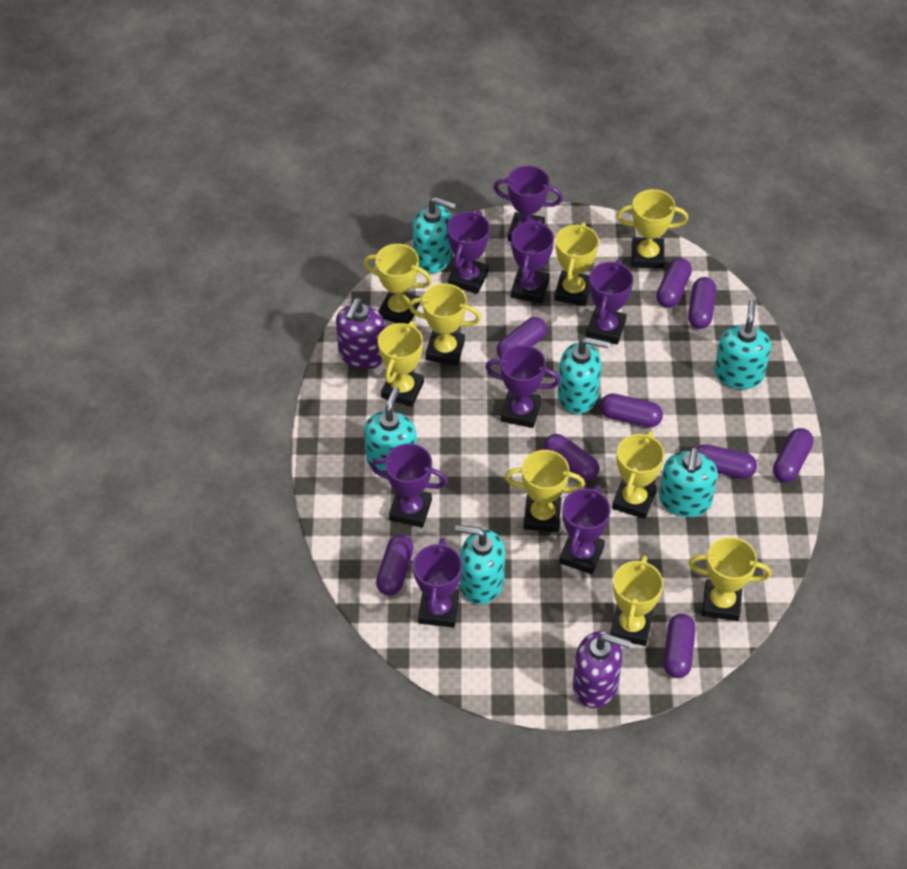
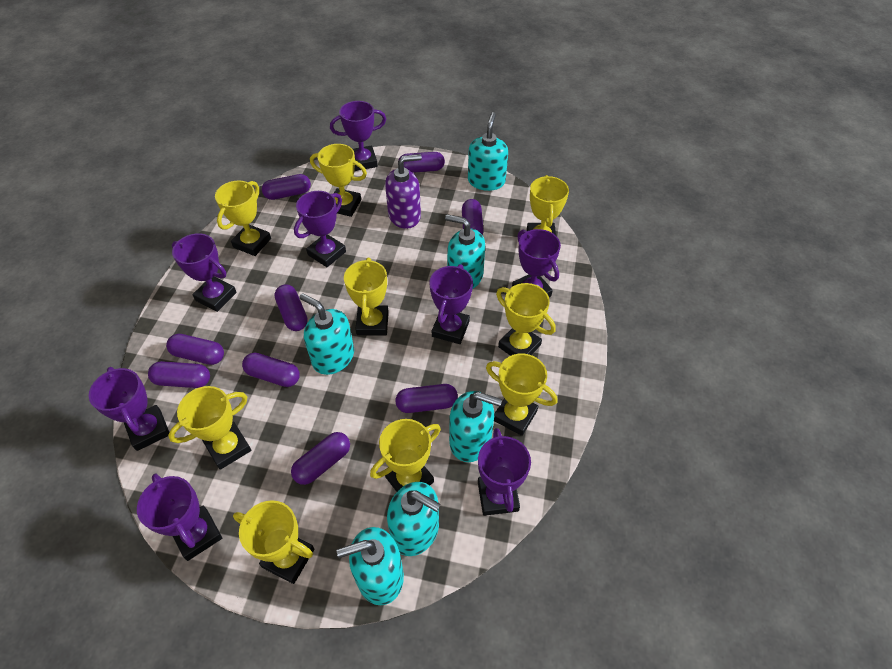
purple soap dispenser: [336,298,385,369] [573,631,631,708] = 2 -> [385,154,422,229] = 1

